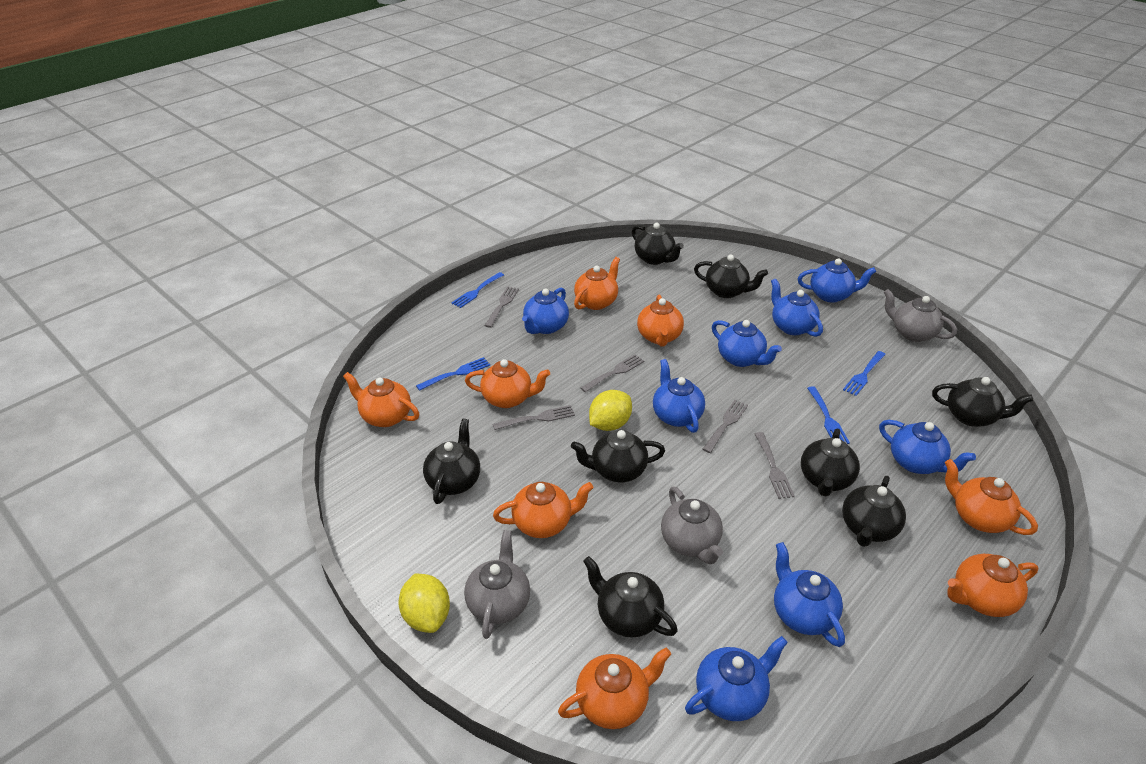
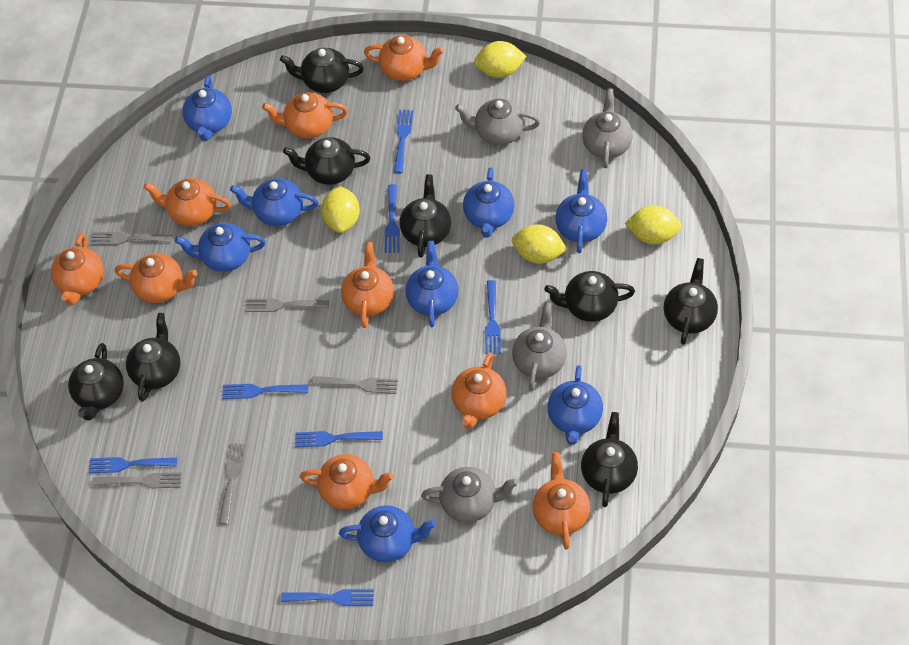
blue fork: [416,357,490,391] [451,272,504,308] [807,386,850,444] [843,351,886,396] = 4 -> [89,457,177,473] [222,384,308,399] [281,589,374,606] [295,431,383,447] [385,184,400,253] [394,110,413,173] [485,280,501,354] = 7
grey teapot: [464,530,530,639] [661,487,723,564] [884,289,957,342] = 3 -> [421,467,518,523] [455,99,540,145] [512,302,567,391] [582,89,633,168] = 4
orange teapot: [343,372,419,427] [465,359,550,408] [493,482,594,538] [558,648,671,729] [574,257,620,310] [637,295,684,347] [945,459,1038,535] [947,554,1038,617] = 8 -> [51,233,104,305] [115,253,197,303] [144,178,231,226] [262,92,348,139] [300,454,394,510] [341,242,394,328] [364,35,444,81] [451,352,507,429] [533,452,590,549] = 9
yellow lemon: [399,574,450,633] [589,390,632,431] = 2 -> [321,186,360,233] [474,41,526,78] [512,224,567,264] [625,205,682,244] = 4

